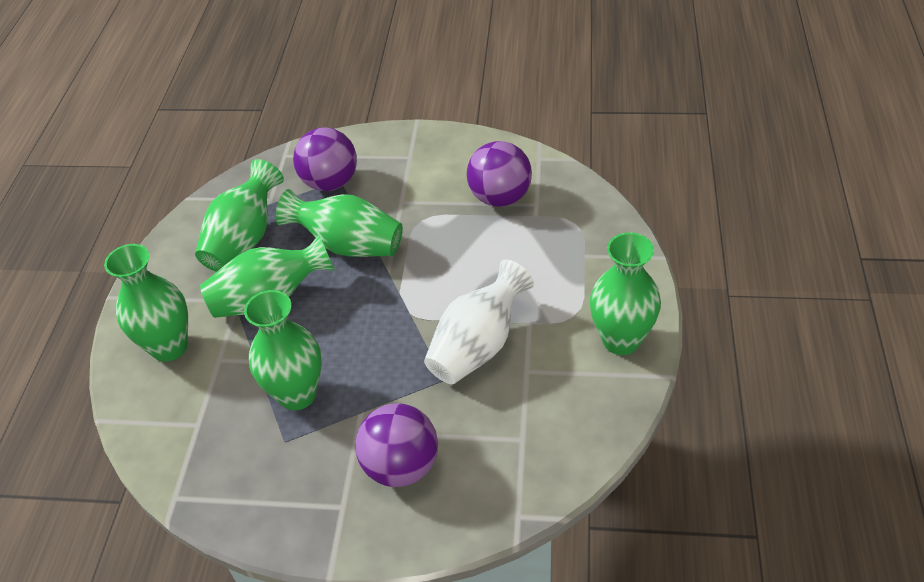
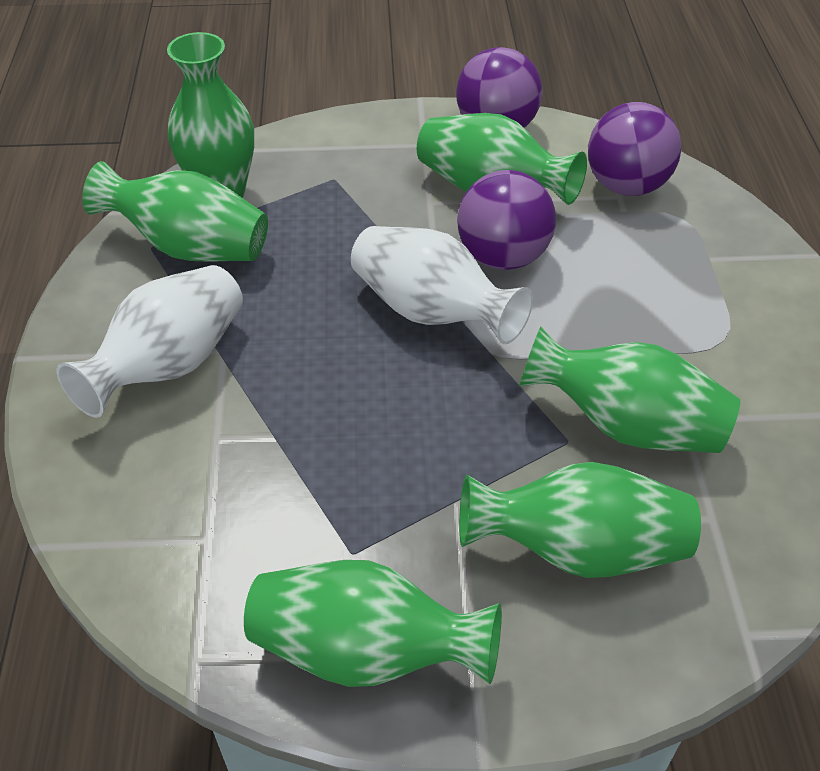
white vase: [424,259,534,384] = 1 -> [56,265,243,418] [351,226,533,344] = 2

